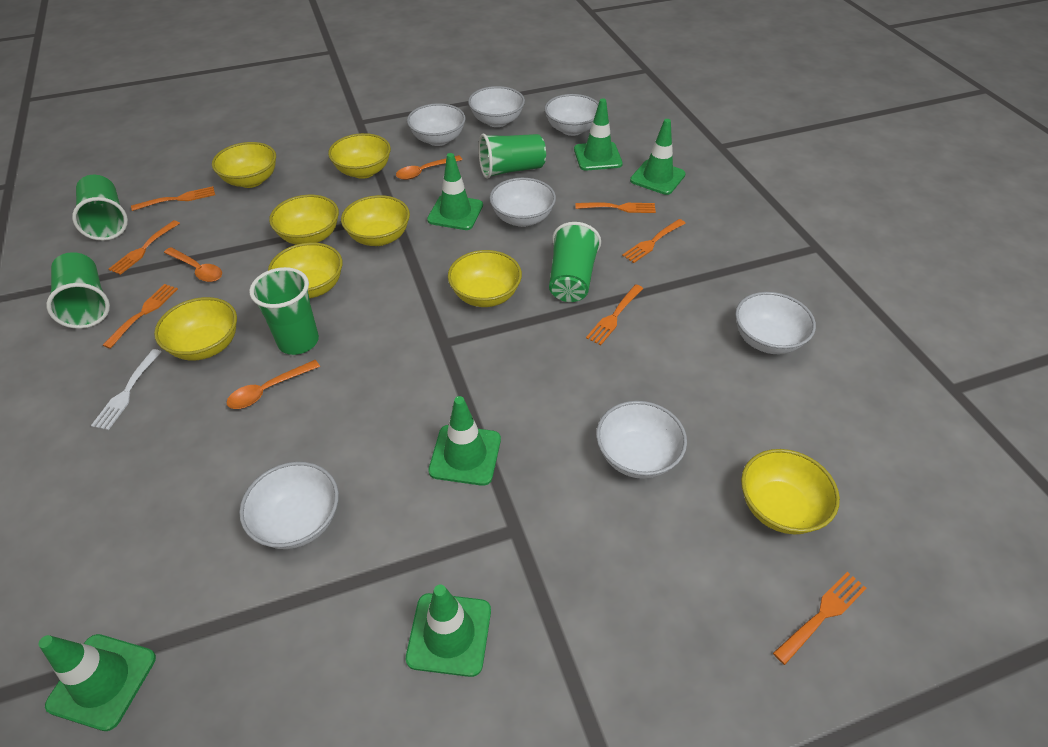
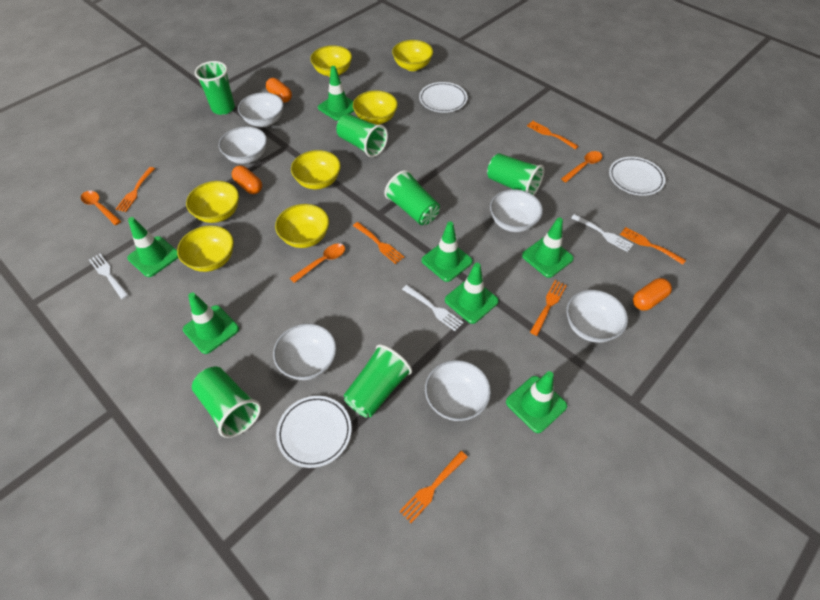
green cup: [47,252,110,329] [72,175,128,241] [249,267,319,355] [478,134,546,179] [549,222,601,302] = 5 -> [192,367,261,438] [195,61,235,115] [336,114,388,157] [344,344,412,418] [384,170,440,225] [487,153,544,195] = 6
green traffic cone: [39,634,156,731] [406,584,491,677] [427,153,483,230] [429,396,501,486] [574,98,623,171] [630,119,686,195] = 6 -> [127,217,178,277] [183,293,239,354] [318,66,354,121] [422,222,473,282] [445,263,499,324] [506,371,567,433] [522,218,574,278] = 7
orange capsule: none = 0 -> [232,166,262,194] [266,78,292,103] [633,278,672,311] = 3
orange fork: [103,284,178,349] [108,220,180,275] [131,186,215,211] [575,202,656,213] [586,284,643,345] [622,219,686,263] [773,572,867,665] = 7 -> [116,167,155,212] [353,222,404,264] [399,451,468,523] [527,121,579,150] [530,280,567,336] [620,227,686,265] = 6
white bowl: [239,462,339,549] [407,103,466,146] [468,86,525,127] [490,178,556,227] [545,94,599,136] [596,401,687,479] [735,292,816,354] = 7 -> [219,126,267,164] [238,92,284,127] [273,324,337,380] [425,360,491,421] [490,189,543,232] [566,290,628,343] = 6
white fork: [91,349,162,430] = 1 -> [89,254,129,299] [402,285,464,331] [571,214,633,252] = 3
white plate: none = 0 -> [276,396,352,468] [419,82,468,113] [609,157,665,196] = 3
yellow bowl: [154,297,237,361] [212,142,276,188] [268,242,342,298] [269,195,339,245] [328,133,391,179] [341,195,410,246] [448,250,522,307] [741,449,840,534] = 8 -> [177,225,234,272] [186,181,239,223] [275,204,329,248] [291,150,341,189] [310,45,352,77] [353,90,398,125] [392,40,433,71] = 7

